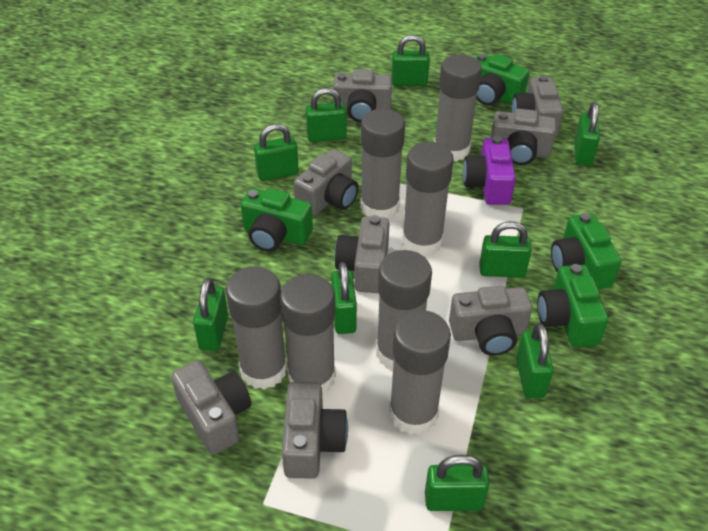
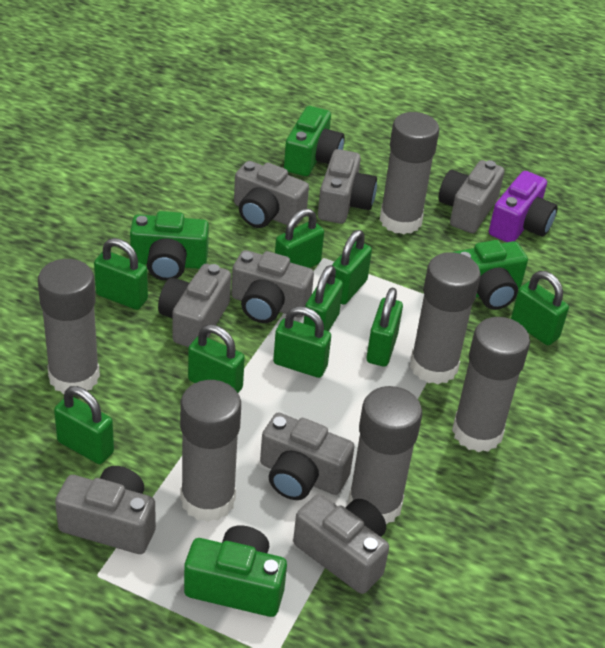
grey glue stick: [226,267,287,390] [280,274,336,394] [360,109,405,219] [376,250,432,370] [389,310,451,435] [402,142,454,256] [434,54,482,161] = 7 -> [38,259,100,394] [180,380,241,522] [348,386,422,525] [380,112,440,235] [410,252,481,384] [452,317,530,452] = 6

